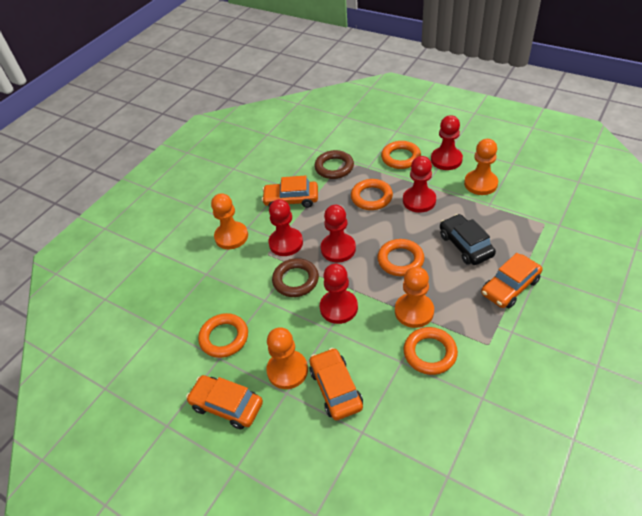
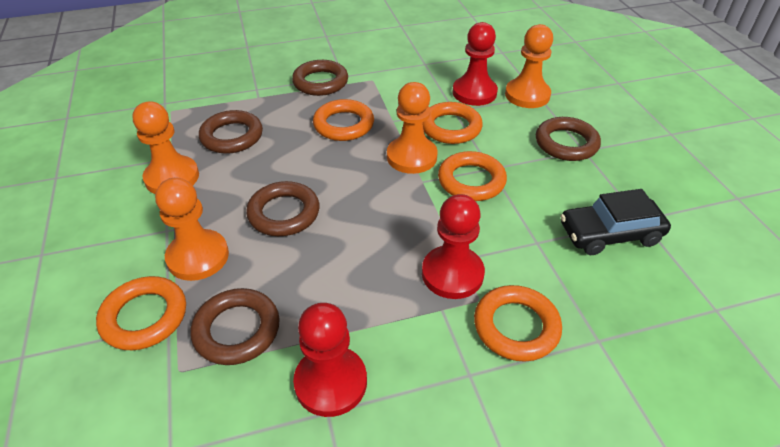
brown ring: [272,258,319,297] [314,150,354,179] = 2 -> [190,288,280,365] [199,110,263,154] [246,181,319,236] [292,60,348,96] [536,117,601,161] = 5
orange car: [186,375,263,429] [262,175,318,208] [310,348,363,420] [481,253,543,308] = 4 -> none = 0
red pawn: [268,199,303,256] [320,264,358,324] [321,205,356,262] [403,156,436,213] [431,115,463,170] = 5 -> [293,303,367,417] [422,194,485,299] [453,22,498,106] = 3

